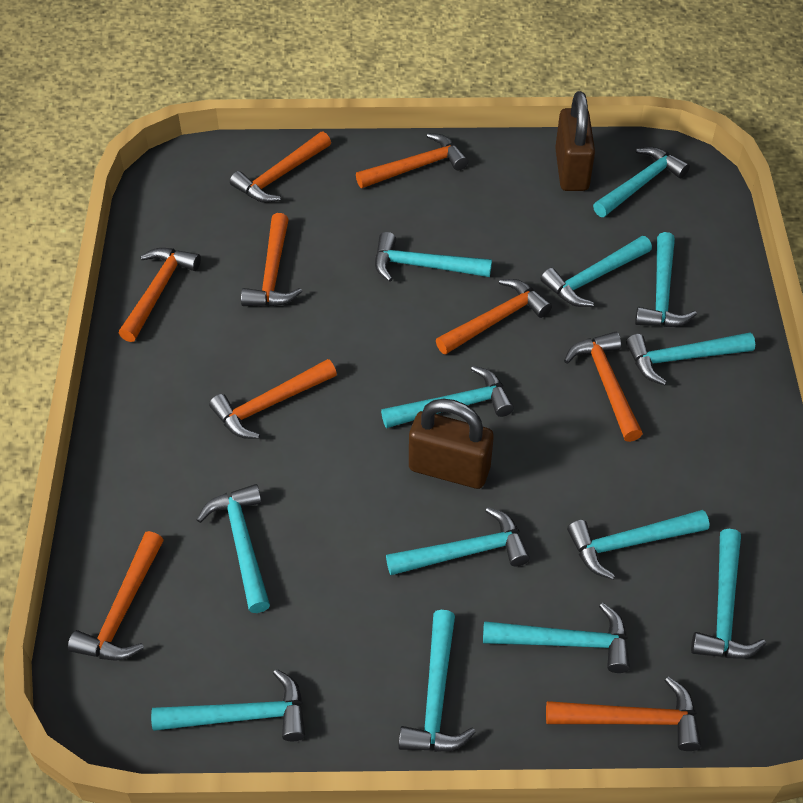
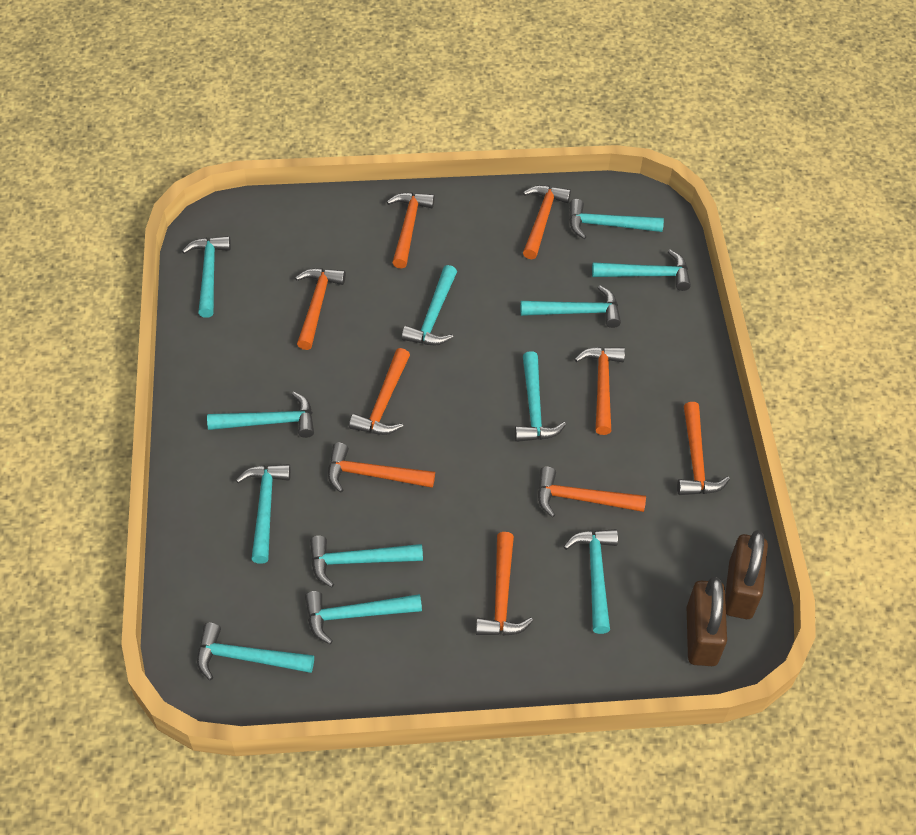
turquoise hammer: [151,669,305,741] [197,484,270,613] [375,232,492,282] [381,366,514,428] [386,507,530,575] [398,610,476,752] [483,603,630,673] [541,236,652,307] [567,510,710,580] [593,147,690,217] [626,333,755,385] [635,232,697,327] [691,529,766,659] = 13 -> [182,236,231,318] [197,623,314,680] [207,392,314,438] [236,464,291,564] [305,591,422,644] [310,536,423,587] [401,265,457,345] [515,351,566,442] [520,285,621,328] [563,529,618,634] [569,199,664,239] [592,250,691,291] = 12

